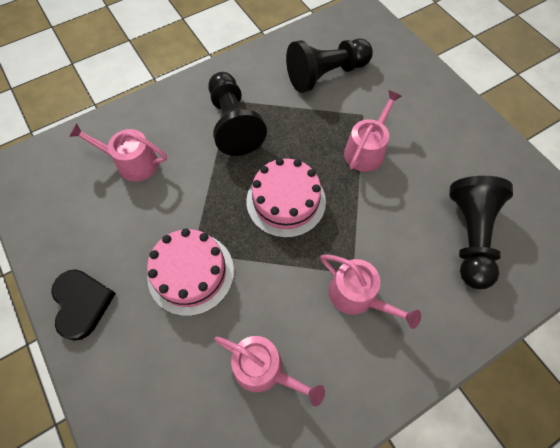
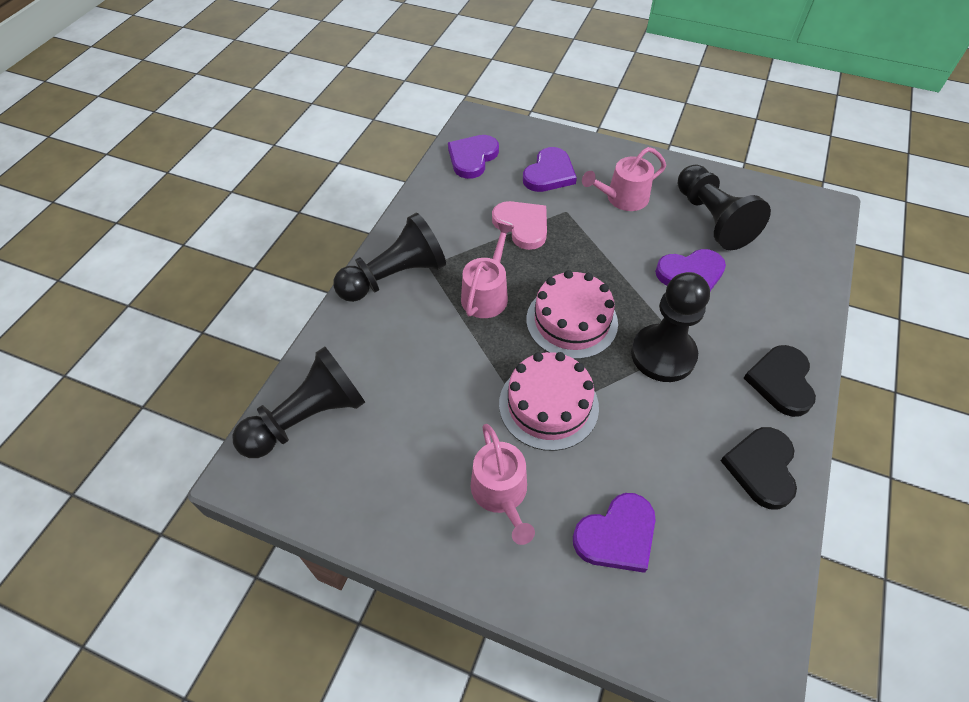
black heart: [51,269,116,341] = 1 -> [721,427,797,510] [744,345,816,417] = 2
black pawn: [208,72,267,156] [286,38,373,93] [449,176,513,289] = 3 -> [232,346,365,458] [333,213,446,302] [631,272,710,382] [678,165,771,250] = 4
pink heart: none = 0 -> [492,201,547,250] = 1
pink watering can: [69,123,167,182] [214,336,325,407] [321,254,421,329] [344,90,402,172] = 4 -> [461,223,514,318] [471,424,535,545] [582,147,666,211] = 3
purple heart: none = 0 -> [448,135,499,179] [523,147,577,192] [573,493,655,573] [655,249,726,291] = 4

